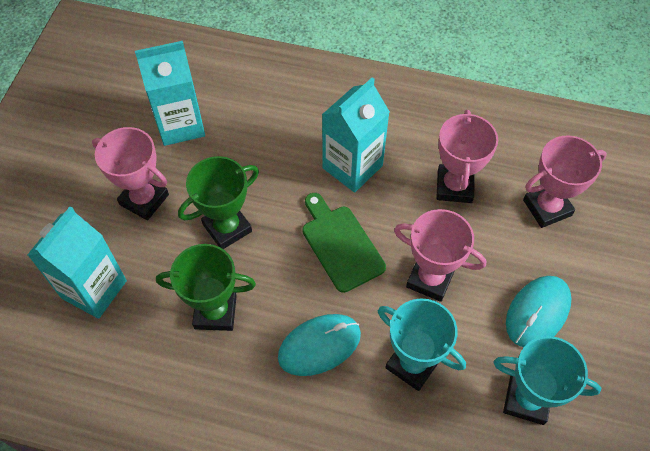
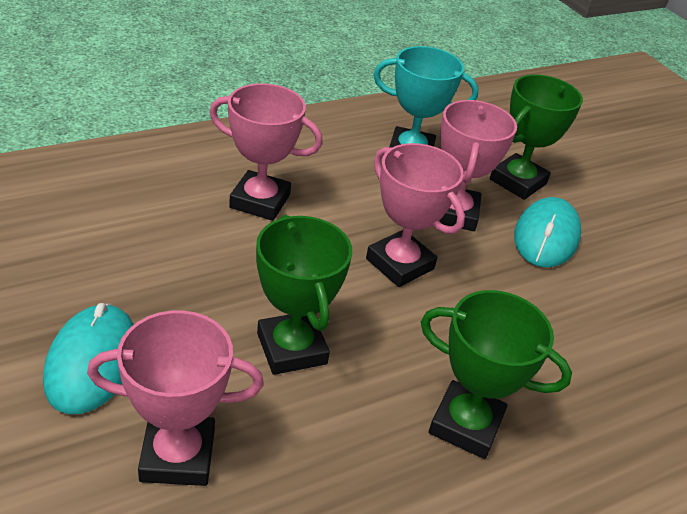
green cutting board: [302,193,386,293] = 1 -> none = 0
green trophy: [156,244,256,331] [178,156,259,249] = 2 -> [256,215,352,375] [421,290,572,459] [490,74,583,200] = 3
turquoise carton: [27,207,127,319] [135,41,205,146] [322,77,390,192] = 3 -> none = 0
turquoise trophy: [378,298,466,391] [493,336,601,425] = 2 -> [373,46,479,148] = 1

